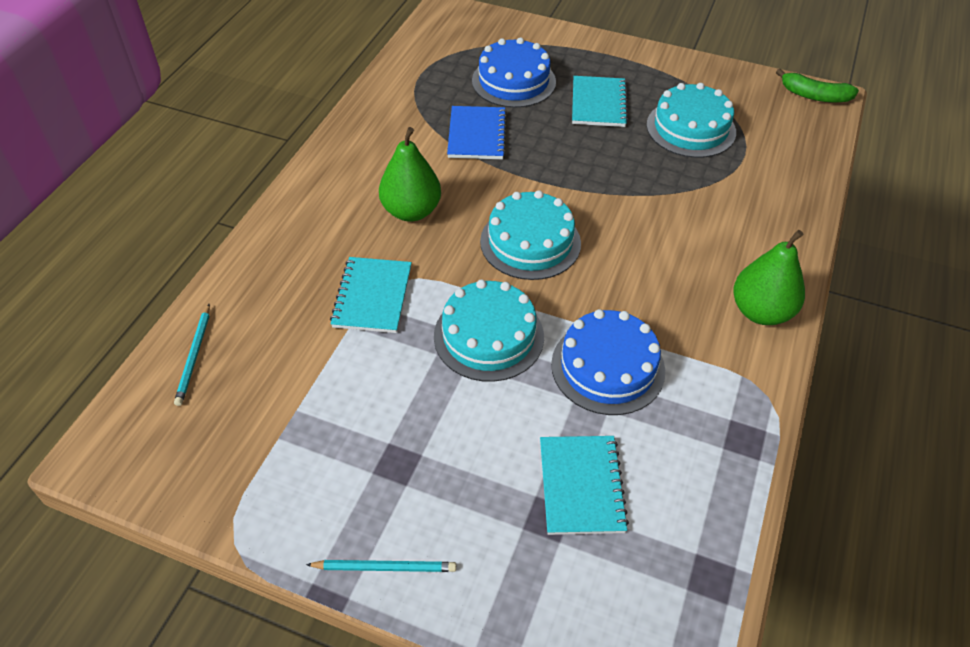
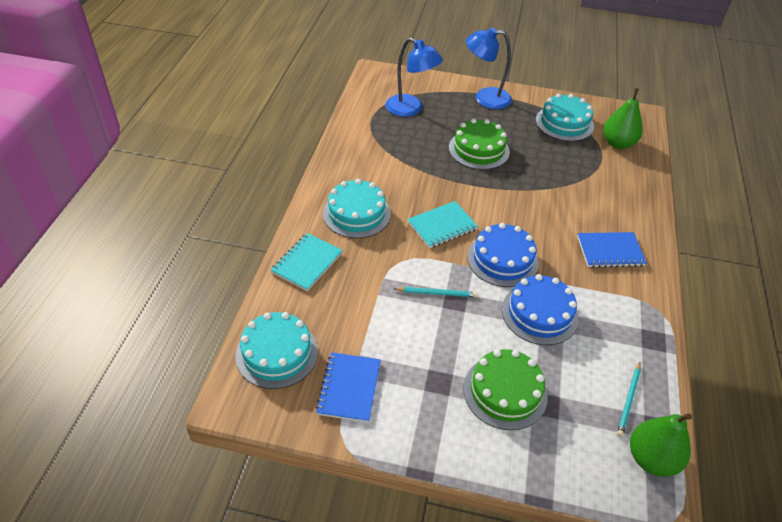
blue lamp: none = 0 -> [386,38,443,117] [466,27,512,109] = 2
blue notebook: [447,106,507,159] = 1 -> [316,352,381,423] [577,232,647,268] = 2
green banana: [776,69,859,103] = 1 -> none = 0
green cake: none = 0 -> [449,119,510,170] [463,349,548,430] = 2
turquoise notebook: [330,257,412,333] [540,436,629,535] [572,76,628,127] = 3 -> [271,233,343,291] [408,201,478,248] = 2

